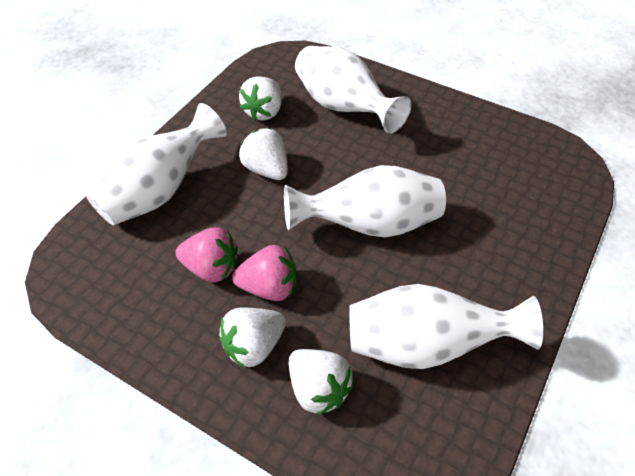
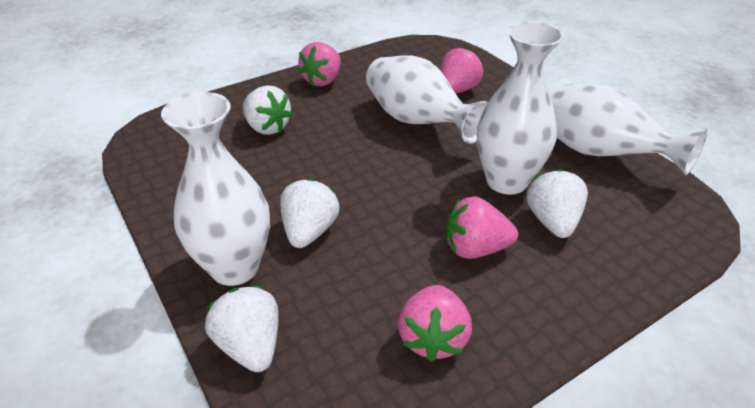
pink strawberry: [175,227,238,283] [232,245,297,301] = 2 -> [298,42,341,87] [398,285,472,362] [440,47,483,94] [446,196,518,259] = 4

